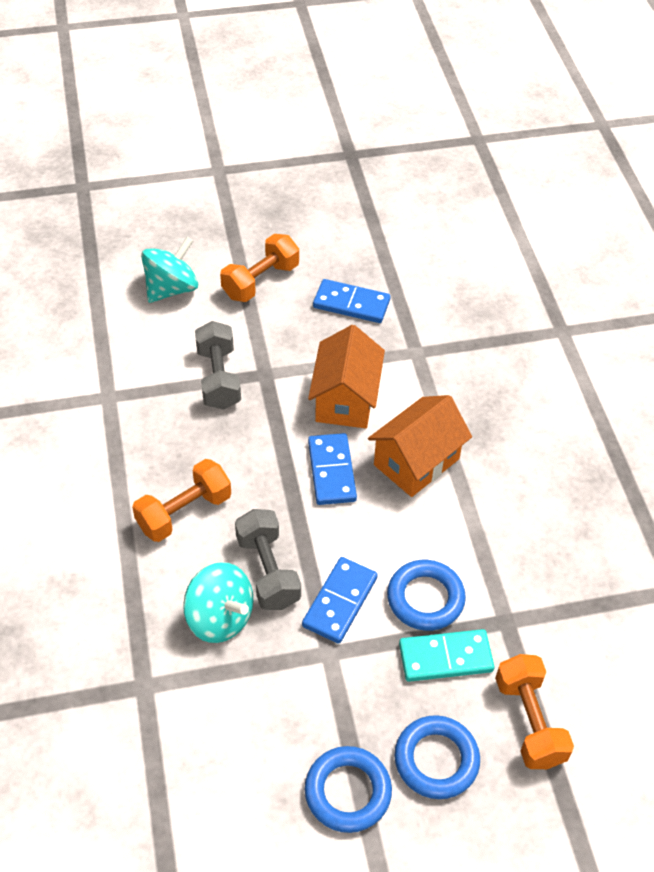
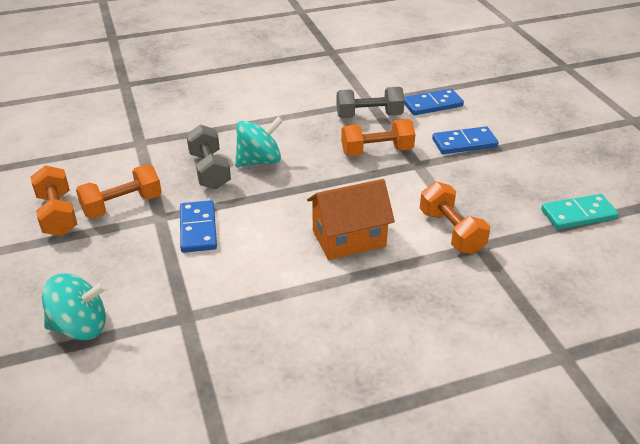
blue ring: [305,746,392,833] [387,560,466,631] [394,715,480,799] = 3 -> none = 0
orange dumbbell: [132,459,231,542] [220,234,299,302] [495,654,574,769] = 3 -> [31,165,77,236] [76,165,162,219] [341,119,415,156] [419,182,490,254] = 4
orange house: [308,325,385,428] [368,395,472,497] = 2 -> [307,179,395,260] = 1

